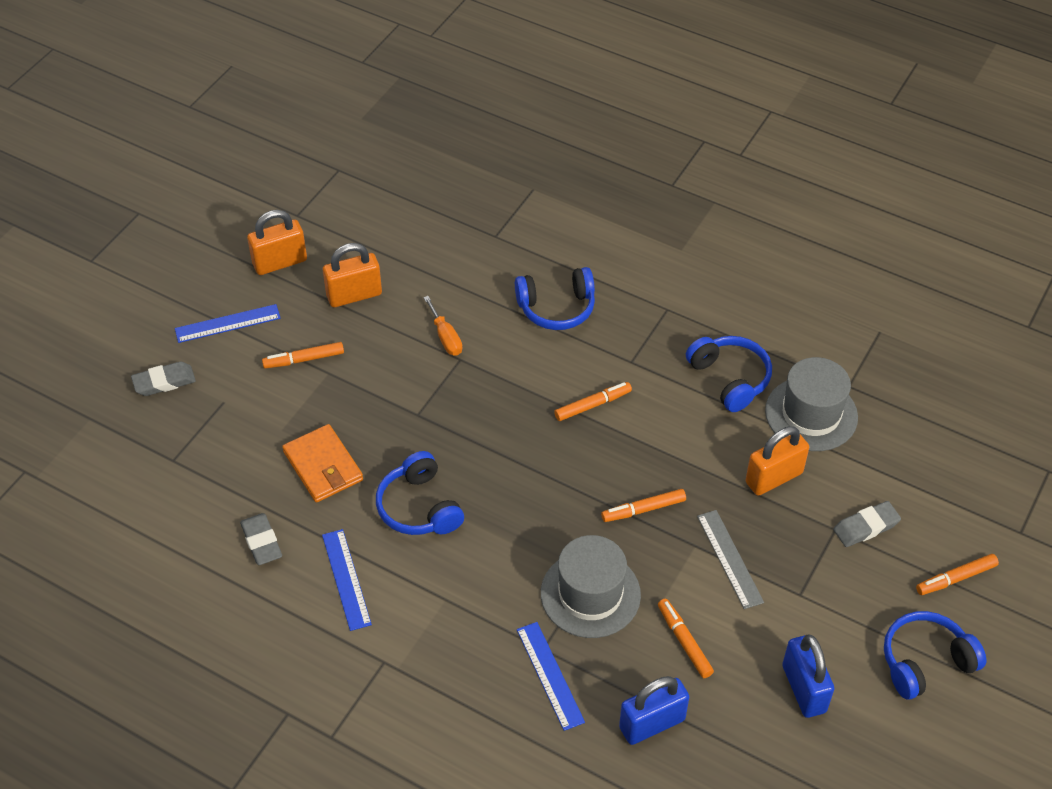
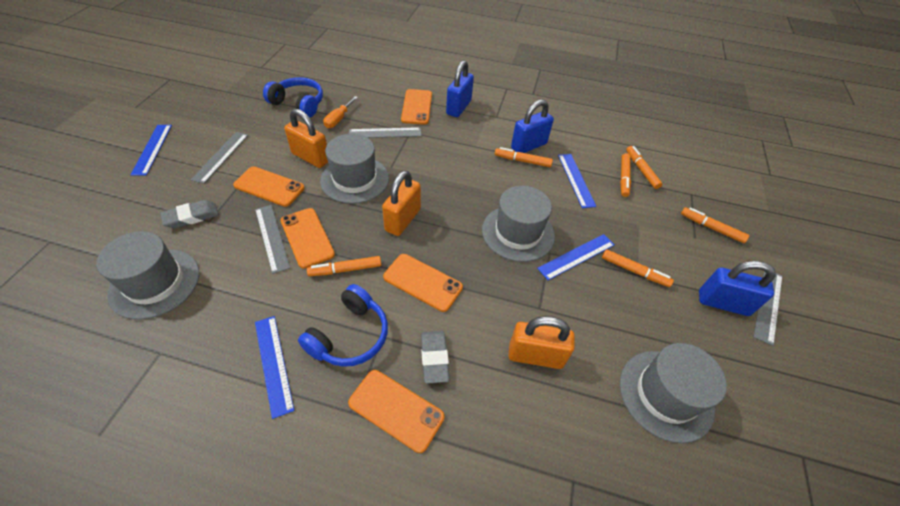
blue headphones: [376,451,464,535] [515,267,595,330] [686,336,772,412] [884,611,986,700] = 4 -> [263,77,323,117] [298,284,388,367] = 2
blue padlock: [619,676,689,745] [782,634,834,718] = 2 -> [446,60,474,117] [511,99,554,153] [699,261,776,316] = 3
blue ruler: [175,304,281,343] [322,529,372,631] [517,622,585,731] = 3 -> [130,125,172,176] [255,316,294,419] [537,234,614,280] [558,154,596,208] = 4
grey eraser: [131,361,196,396] [240,513,282,565] [833,501,901,547] = 3 -> [160,200,219,228] [421,331,450,384] = 2
grey hat: [541,535,641,638] [765,357,858,451] = 2 -> [96,231,200,320] [320,134,389,204] [482,186,555,262] [620,343,727,443] = 4
grey ruler: [697,510,764,609] = 1 -> [191,132,248,184] [255,205,290,274] [349,127,422,138] [753,271,782,346] = 4
orange marker: [262,342,344,369] [554,382,632,421] [601,489,686,522] [658,599,714,678] [916,554,999,595] = 5 -> [307,256,381,276] [495,147,553,167] [602,249,674,287] [620,153,631,197] [626,146,662,189] [681,207,749,243] = 6
orange phone: none = 0 -> [233,167,305,207] [281,208,335,269] [348,370,445,453] [383,254,463,312] [401,89,432,125] = 5
orange wallet: [282,424,363,503] = 1 -> none = 0

